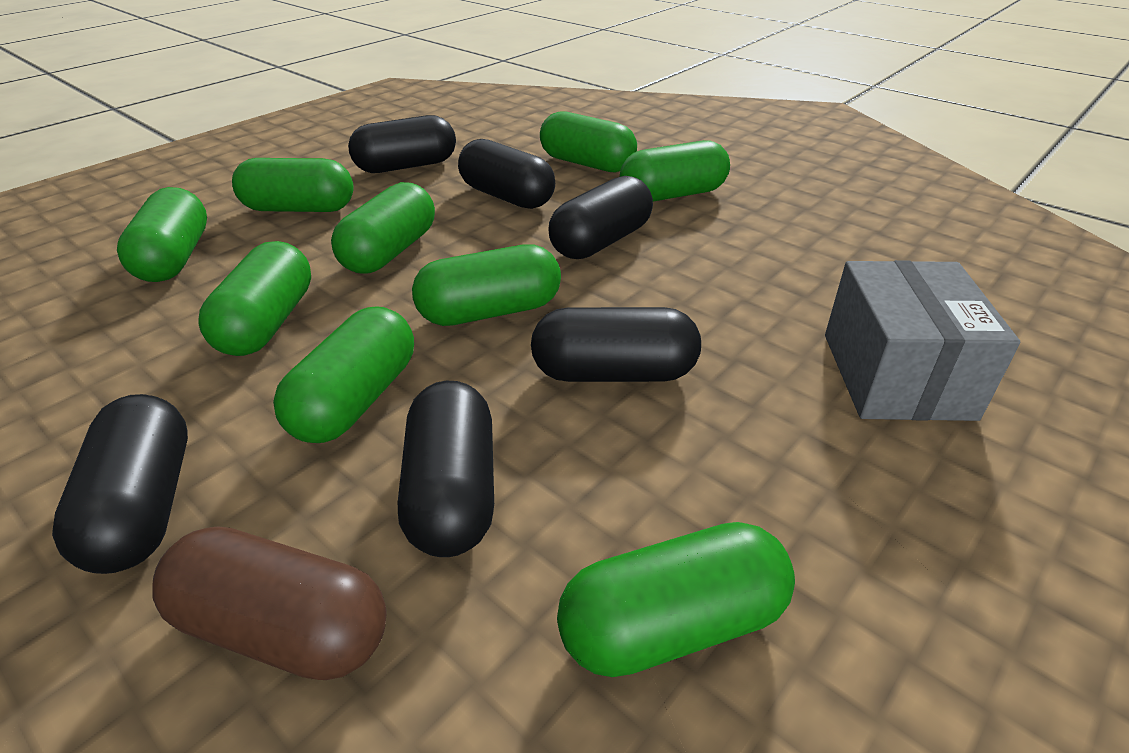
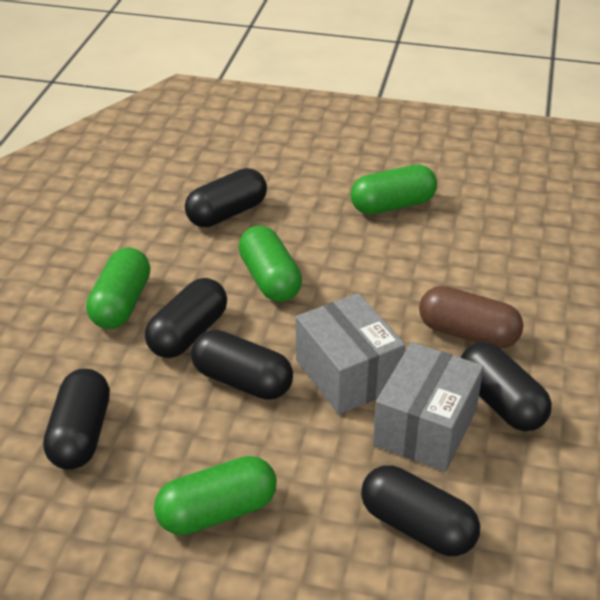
green capsule: [117,187,207,282] [199,241,311,356] [232,158,354,212] [273,306,414,443] [331,182,435,274] [412,244,561,326] [540,111,637,172] [557,522,795,677] [620,140,730,202] = 9 -> [86,248,150,329] [154,456,277,535] [238,226,302,302] [351,165,437,215] = 4
grey box: [825,260,1020,421] = 1 -> [296,293,406,414] [373,342,484,472] = 2

